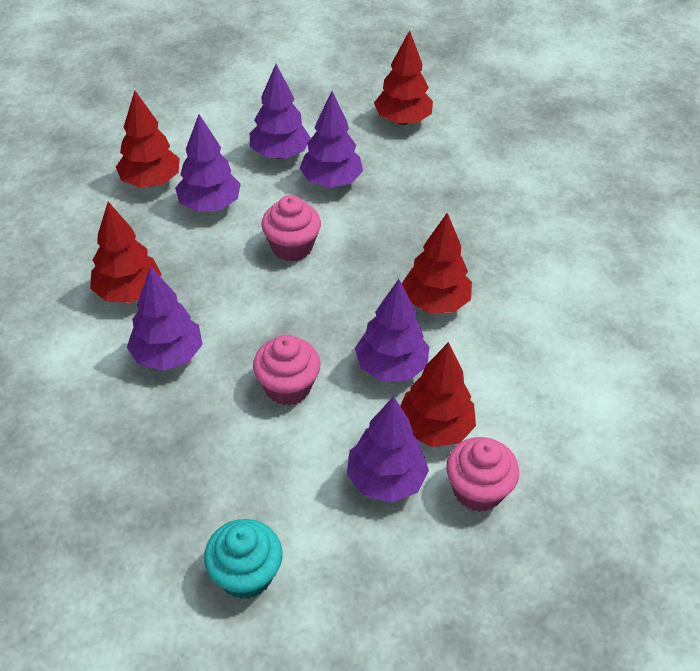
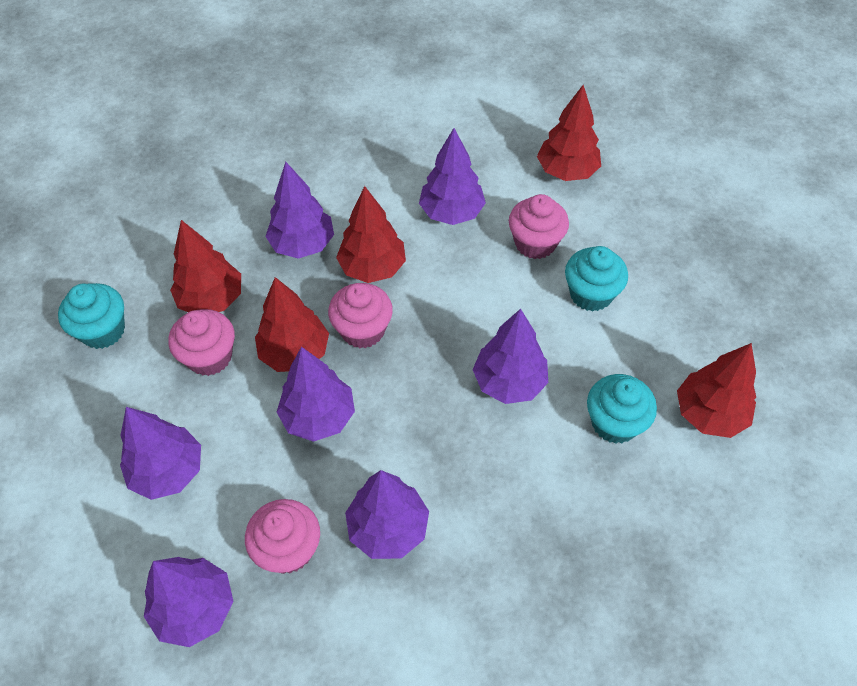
pink cupcake: [253,335,321,406] [261,195,321,262] [446,437,519,512] = 3 -> [168,309,235,376] [245,499,320,574] [328,283,393,349] [509,194,569,259] = 4
purple tree: [127,266,203,371] [175,114,241,212] [250,64,311,159] [299,91,363,188] [347,396,429,503] [355,279,429,381] = 6 -> [120,407,201,500] [144,557,234,647] [265,162,334,259] [277,347,355,442] [345,470,429,559] [419,128,486,225] [473,309,548,404] = 7
turquoise cupcake: [204,519,282,599] = 1 -> [58,283,125,349] [565,246,628,312] [587,374,657,444] = 3

